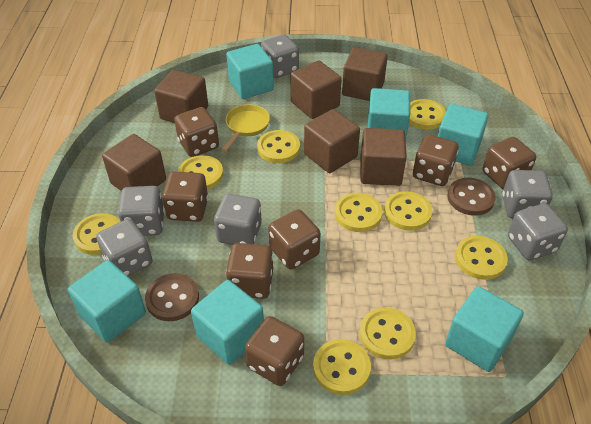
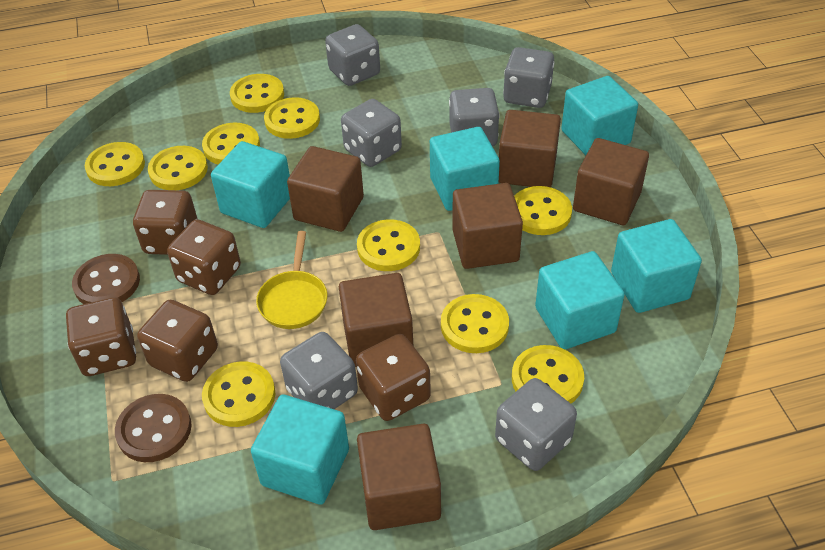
brown dice: [162,171,208,222] [174,107,219,157] [226,243,273,299] [245,316,304,386] [269,209,321,269] [413,134,459,186] [483,137,536,189] = 7 -> [66,297,136,376] [133,190,198,255] [137,300,218,382] [167,219,241,295] [356,334,431,421] = 5
yellow button: [73,213,120,255] [178,155,223,190] [257,130,300,163] [313,339,371,395] [335,193,382,232] [360,307,416,359] [384,191,432,231] [409,99,446,130] [455,236,508,280] = 9 -> [85,142,145,186] [148,146,208,190] [202,123,260,164] [202,361,275,427] [230,74,284,113] [264,97,320,139] [357,219,420,271] [441,294,509,353] [512,345,584,403] [514,186,572,235] = 10

